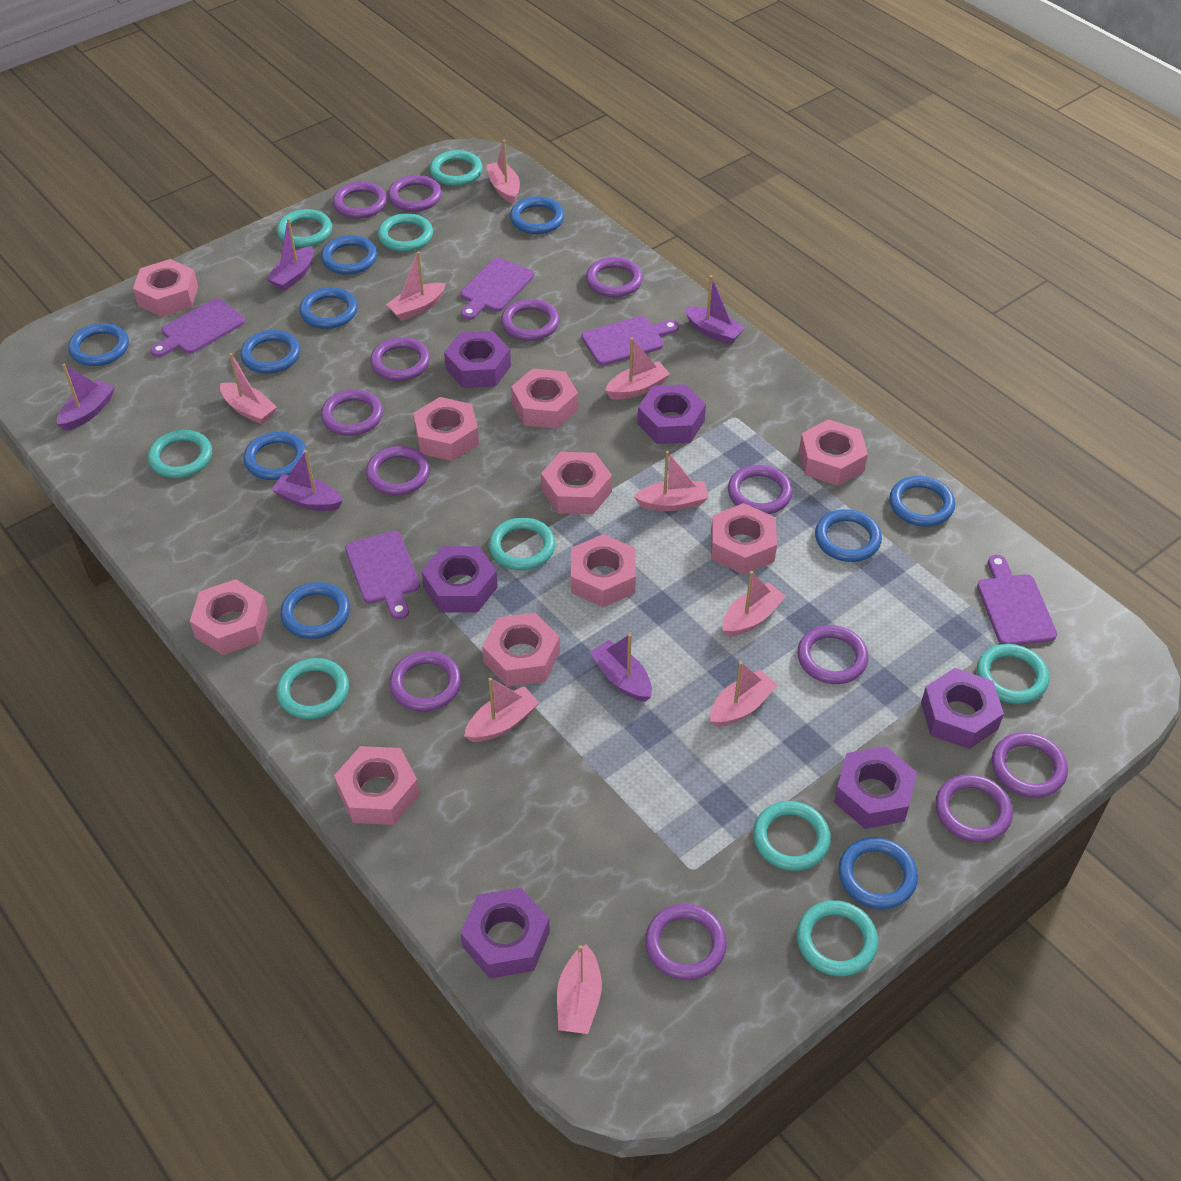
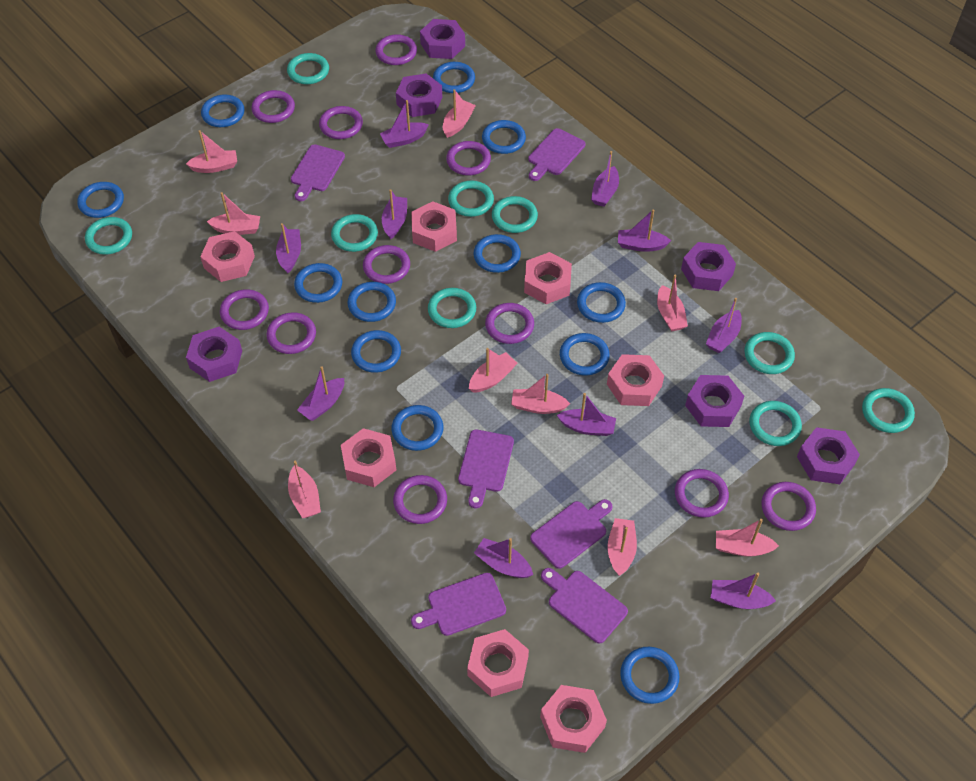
blue ring: [68,323,129,366] [240,330,300,373] [243,432,307,480] [280,582,350,639] [299,287,358,329] [321,235,377,275] [510,197,565,234] [815,509,882,562] [838,837,918,909] [889,476,955,527] = 10 -> [77,182,124,218] [201,94,245,127] [294,263,342,303] [347,282,396,322] [351,330,401,373] [392,405,443,451] [433,62,475,93] [474,234,521,273] [482,120,526,154] [560,333,610,376] [577,282,626,323] [620,647,679,704] = 12
pink nut: [133,259,198,317] [190,579,268,655] [334,746,420,825] [413,397,479,461] [482,613,560,687] [511,368,578,429] [541,452,612,514] [571,534,636,607] [711,503,777,575] [799,419,868,486] = 10 -> [200,231,255,282] [341,428,396,487] [411,201,457,252] [467,629,529,697] [524,252,572,304] [540,685,607,753] [607,354,664,406] = 7
purple boat: [57,364,115,431] [266,218,314,291] [272,450,343,511] [590,634,652,702] [684,275,745,345] = 5 -> [276,223,301,273] [297,366,344,421] [380,100,429,148] [382,189,407,239] [474,538,533,578] [557,393,616,436] [591,151,619,207] [618,209,671,252] [706,298,742,353] [711,573,776,609] = 10
purple cutting board: [151,298,245,357] [345,531,420,620] [461,258,534,320] [582,316,679,366] [977,555,1057,645] = 5 -> [291,144,345,201] [411,573,506,636] [458,429,514,508] [528,128,586,181] [530,499,613,569] [541,568,628,644] = 6
purple ring: [321,389,383,436] [333,182,387,219] [366,446,430,495] [370,337,430,381] [388,175,442,212] [389,651,461,712] [501,299,559,341] [586,257,643,297] [645,904,727,980] [728,465,793,514] [797,625,869,684] [935,774,1013,842] [992,732,1068,798] = 13 -> [220,289,269,330] [251,90,295,123] [267,312,316,354] [319,106,363,139] [363,245,410,284] [375,34,417,65] [393,475,447,524] [446,141,491,175] [485,303,534,344] [675,469,729,518] [761,482,816,531] = 11

